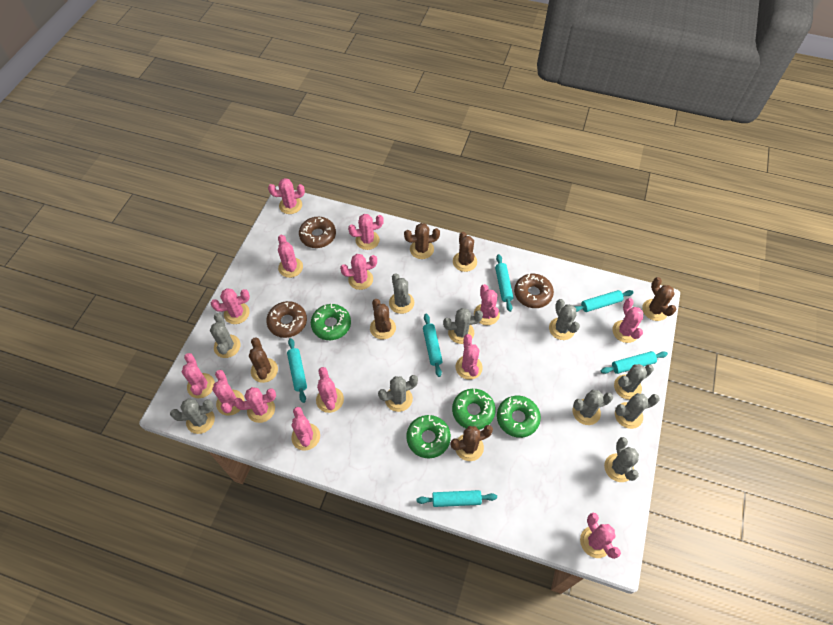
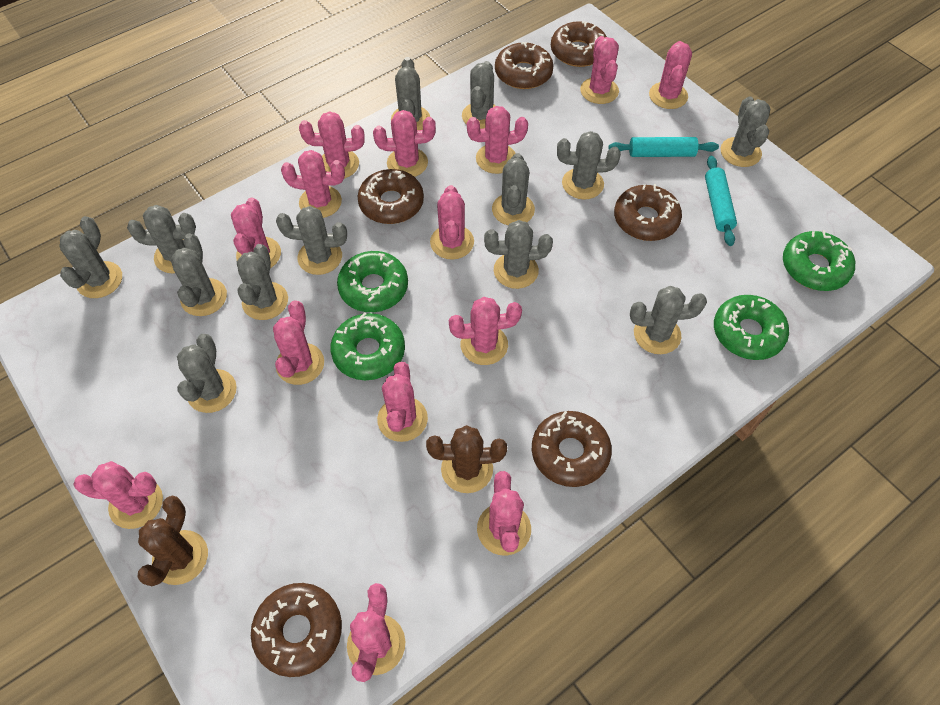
brown cactus: [249,337,278,383] [370,299,396,339] [404,223,440,259] [451,425,493,461] [453,232,477,272] [642,277,676,321] = 6 -> [137,496,208,586] [426,425,507,493] = 2
brown donut: [266,301,307,338] [299,217,336,248] [514,273,554,308] = 3 -> [251,583,342,677] [358,169,424,224] [495,42,554,89] [532,411,612,487] [551,21,607,67] [614,184,682,241] = 6
grey cactus: [170,398,215,434] [210,313,241,358] [378,375,418,412] [389,273,414,314] [443,308,483,344] [549,299,580,340] [573,390,613,425] [604,437,639,482] [614,364,654,400] [615,393,660,429] = 10 -> [59,216,122,298] [127,205,196,273] [171,233,227,316] [177,334,237,413] [237,244,288,320] [276,206,347,275] [391,57,430,130] [462,61,495,129] [484,220,553,289] [492,153,535,225] [557,131,621,200] [630,286,707,354] [721,96,770,167] = 13
turquoise rolling pin: [287,338,307,403] [417,490,497,507] [423,314,443,377] [495,254,513,312] [575,290,634,312] [601,351,668,374] = 6 -> [609,137,719,157] [705,156,737,246] = 2

